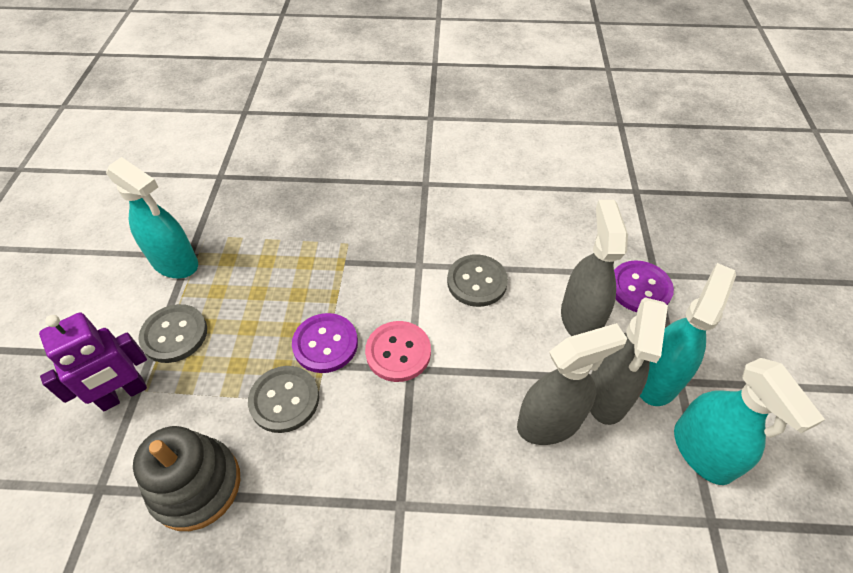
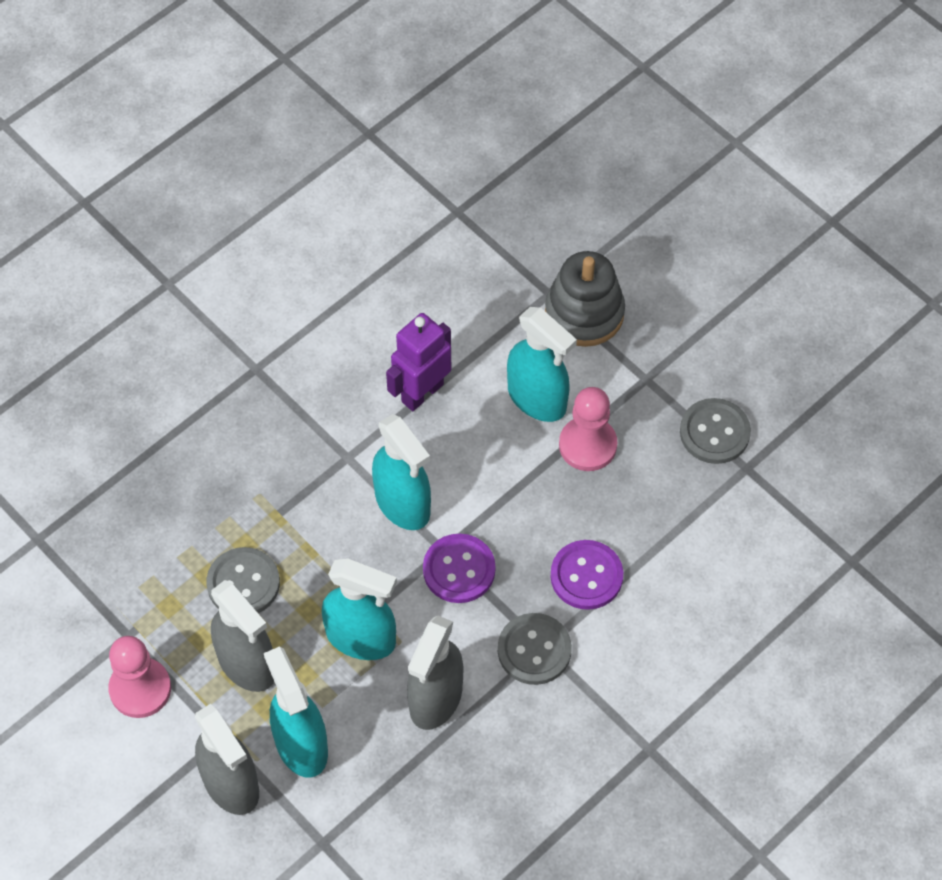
pink button: [365,321,431,382] = 1 -> none = 0
pink pawn: none = 0 -> [108,636,171,718] [559,387,618,471] = 2
turquoise spray bottle: [106,157,198,278] [640,263,736,406] [674,358,825,485] = 3 -> [264,646,328,778] [322,558,397,660] [372,414,431,530] [507,307,577,422] = 4

